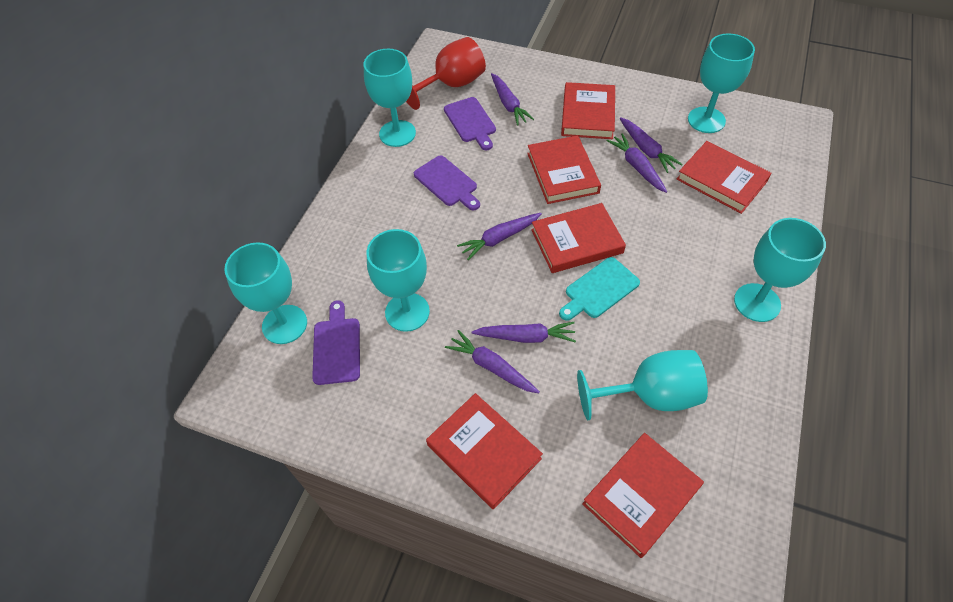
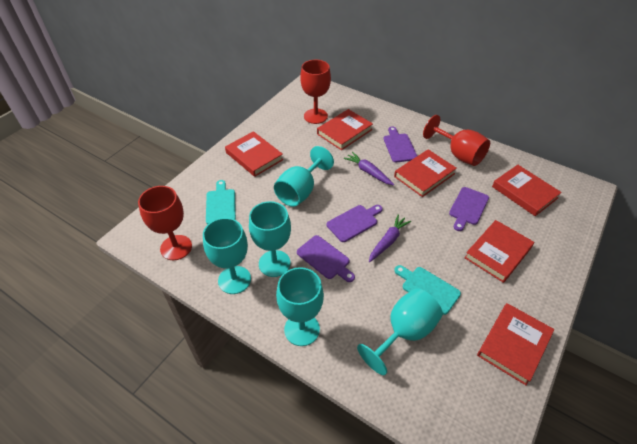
purple carrot: [445,330,540,393] [457,213,542,260] [472,322,576,343] [491,73,534,125] [607,133,667,193] [619,117,683,173] = 6 -> [344,152,394,185] [369,214,411,262] = 2
purple cutting board: [312,300,360,385] [414,156,480,211] [444,97,496,150] = 3 -> [297,235,355,282] [327,205,383,242] [384,126,417,163] [449,187,489,231] = 4
red goblet: [406,37,486,110] = 1 -> [138,186,192,260] [300,60,331,124] [423,115,490,166] = 3
turquoise cutting board: [559,257,640,321] = 1 -> [206,180,236,224] [394,265,461,315] = 2
turquoise goblet: [224,242,307,344] [364,49,416,147] [367,229,430,332] [577,350,708,420] [688,33,755,133] [734,218,826,322] = 6 -> [203,218,251,294] [249,201,291,277] [274,146,334,207] [276,267,324,346] [357,288,443,375] = 5

